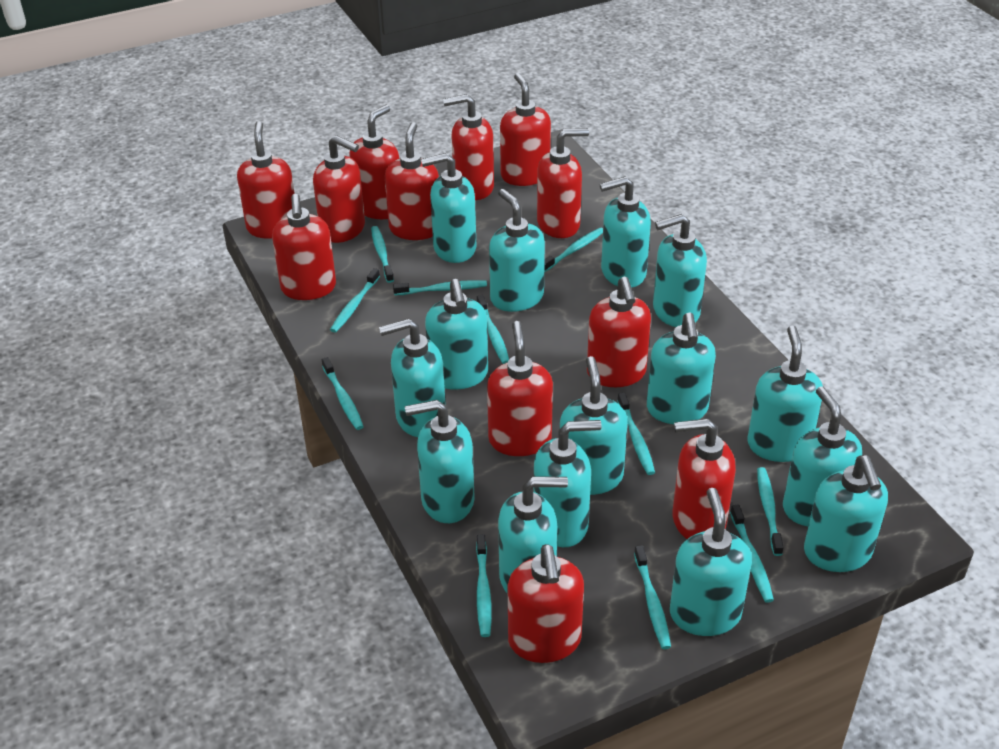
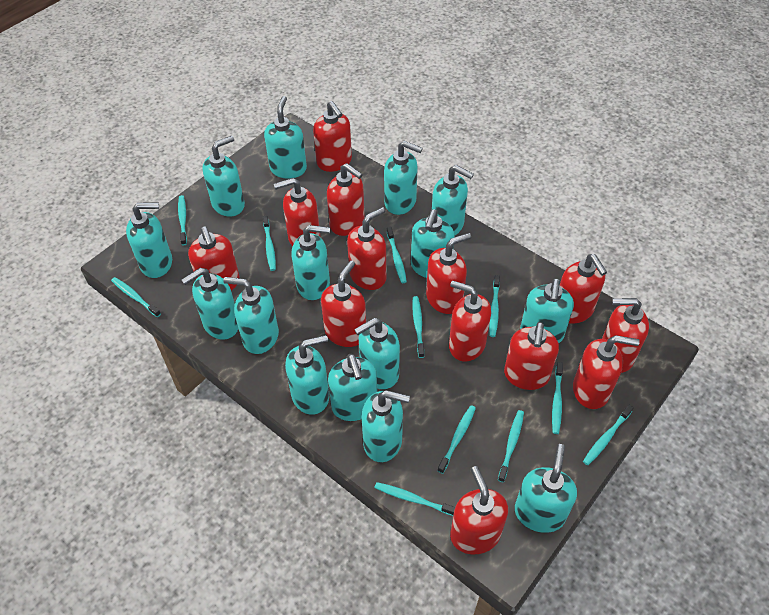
red soap dispenser: [237,121,295,239] [272,194,336,300] [313,135,365,243] [349,105,399,219] [385,122,439,240] [443,94,494,200] [487,321,553,456] [500,73,551,186] [508,544,584,663] [537,128,589,238] [587,277,651,387] [673,418,736,539] = 12 -> [188,226,240,291] [274,178,320,246] [313,101,352,172] [321,260,366,347] [327,163,365,236] [347,207,386,290] [426,233,471,314] [449,280,491,362] [450,466,508,554] [504,322,559,390] [560,254,607,324] [573,335,640,409] [602,298,649,373] = 13

